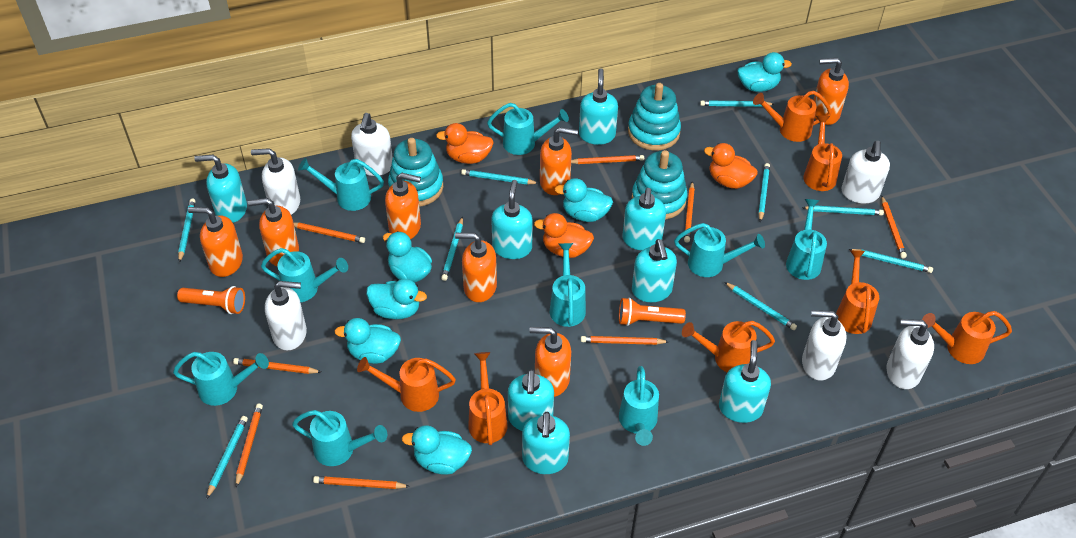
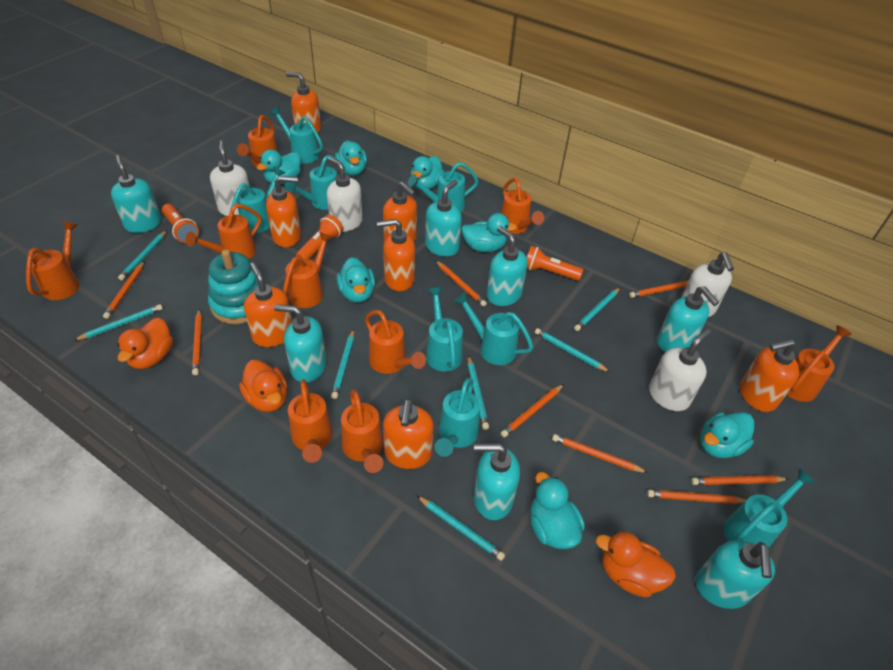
orange flashlight: [177,286,245,314] [619,297,686,326] = 2 -> [162,204,199,243] [296,215,343,259] [527,246,583,281] = 3
orange watering can: [357,357,456,412] [468,352,508,445] [682,321,775,373] [753,91,832,142] [803,115,842,191] [836,250,879,334] [922,311,1012,364] = 7 -> [26,222,79,300] [186,204,261,259] [237,115,278,167] [283,232,333,308] [288,379,333,463] [341,389,383,473] [365,310,426,374] [501,178,544,234] [787,326,852,402] = 9
turquoise duck: [335,318,401,364] [366,279,427,319] [383,231,432,282] [402,425,472,475] [554,178,613,222] [738,52,792,92] = 6 -> [256,149,301,184] [335,140,367,175] [336,257,375,302] [411,156,444,190] [461,213,517,252] [530,472,585,549] [700,412,754,458] = 7
turquoise pencil: [178,198,196,263] [206,416,248,499] [441,216,463,281] [461,169,539,185] [700,100,774,107] [725,282,797,330] [758,163,770,222] [802,205,884,215] [849,249,933,273] = 9 -> [73,304,163,341] [118,230,167,280] [331,329,354,399] [417,496,505,561] [468,355,489,430] [535,328,610,372] [574,288,620,331] = 7
turquoise soap dispenser: [194,155,247,223] [491,180,533,259] [508,369,554,431] [522,412,570,474] [579,68,618,145] [622,188,666,251] [632,239,677,302] [719,340,771,423] = 8 -> [111,155,161,233] [274,304,327,382] [425,180,462,256] [474,443,520,520] [487,226,528,306] [657,286,719,352] [695,540,775,609] = 7
turquoise stacking toy: [388,138,443,207] [628,83,681,150] [632,150,688,219] = 3 -> [208,249,258,324] = 1
turquoise watering can: [173,352,269,406] [261,248,348,302] [292,410,387,466] [298,158,384,211] [487,103,569,155] [550,243,586,327] [619,366,659,446] [674,223,765,277] [786,199,827,280] = 9 -> [230,166,285,233] [270,107,323,164] [285,155,346,210] [408,162,478,212] [426,287,463,372] [435,378,480,457] [454,292,533,365] [724,469,815,547] = 8
white soap dispenser: [251,148,300,215] [265,281,307,351] [351,113,393,176] [802,310,847,381] [841,141,890,204] [886,319,934,389] = 6 -> [210,140,250,216] [327,157,363,232] [649,328,711,411] [681,252,734,317] = 4

